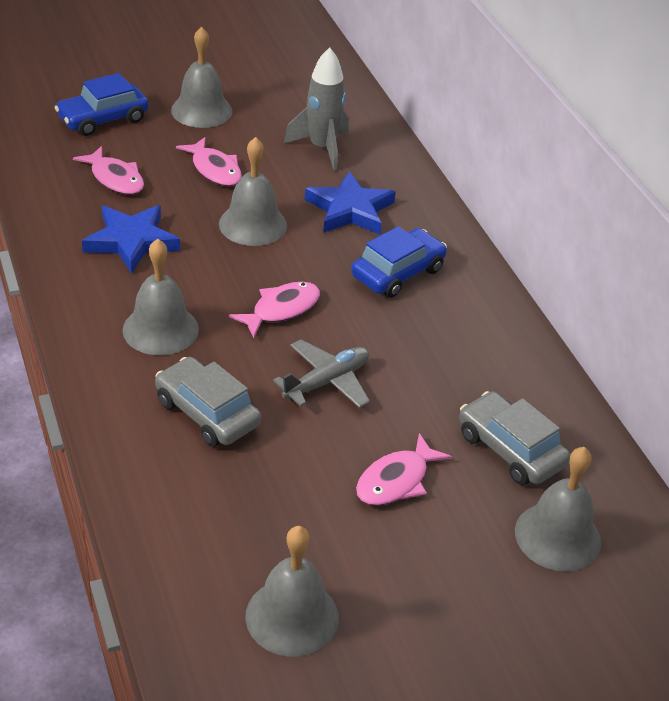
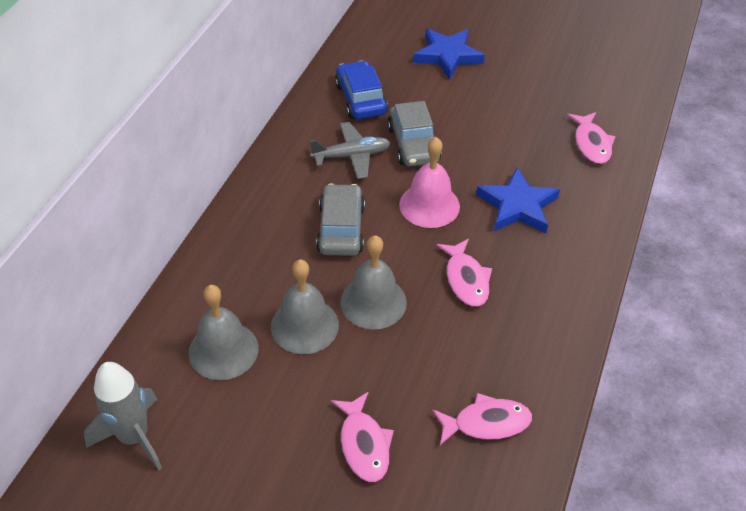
blue car: [54,73,149,136] [351,226,447,298] = 2 -> [335,60,388,119] = 1
grey bell: [123,239,199,355] [171,27,233,128] [219,137,287,246] [245,526,339,657] [515,447,601,572] = 5 -> [188,285,258,380] [271,259,339,354] [340,235,407,329] = 3
pink bell: none = 0 -> [399,137,460,228] = 1

